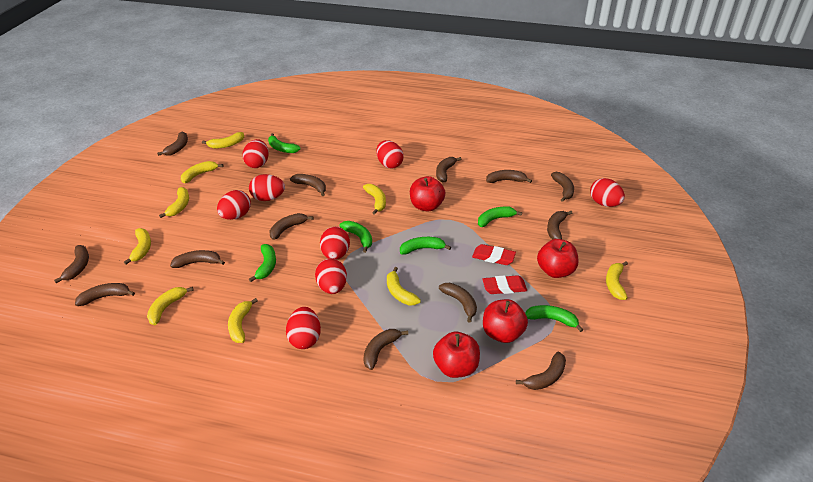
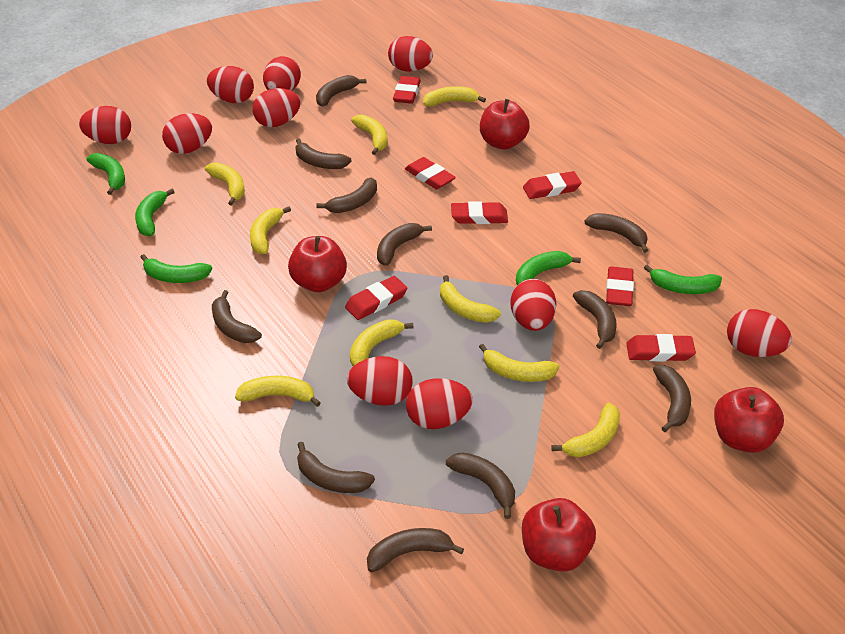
brown banana: [54,245,89,283] [75,283,135,306] [157,132,188,156] [170,250,225,268] [270,213,314,240] [290,174,326,196] [363,329,408,370] [436,157,461,182] [439,283,477,323] [486,170,532,183] [516,351,566,390] [547,211,572,239] [551,172,574,202] = 13 -> [212,290,262,343] [295,138,352,169] [297,442,375,493] [316,75,366,107] [316,178,377,213] [367,528,464,572] [377,223,432,266] [446,452,515,519] [573,290,617,349] [584,213,648,253] [653,365,691,432] = 11
green banana: [249,244,276,282] [268,133,301,153] [339,221,372,253] [400,237,451,254] [478,206,522,227] [525,305,583,332] = 6 -> [87,153,125,195] [135,189,175,236] [140,254,212,283] [516,251,581,285] [644,265,722,294] = 5
red egg: [217,190,251,220] [242,139,269,168] [249,174,285,201] [286,307,321,349] [315,258,347,294] [320,227,350,260] [376,140,404,169] [590,178,625,207] = 8 -> [79,106,131,144] [162,113,212,154] [207,66,254,103] [252,88,301,127] [263,56,301,91] [347,356,413,406] [388,36,433,72] [406,378,473,429] [510,279,556,331] [727,309,792,357] = 10
red eraser: [472,244,516,265] [482,275,527,294] = 2 -> [345,276,408,320] [393,76,421,104] [405,157,456,189] [451,201,508,224] [523,171,582,199] [606,266,634,306] [626,334,696,361] = 7

